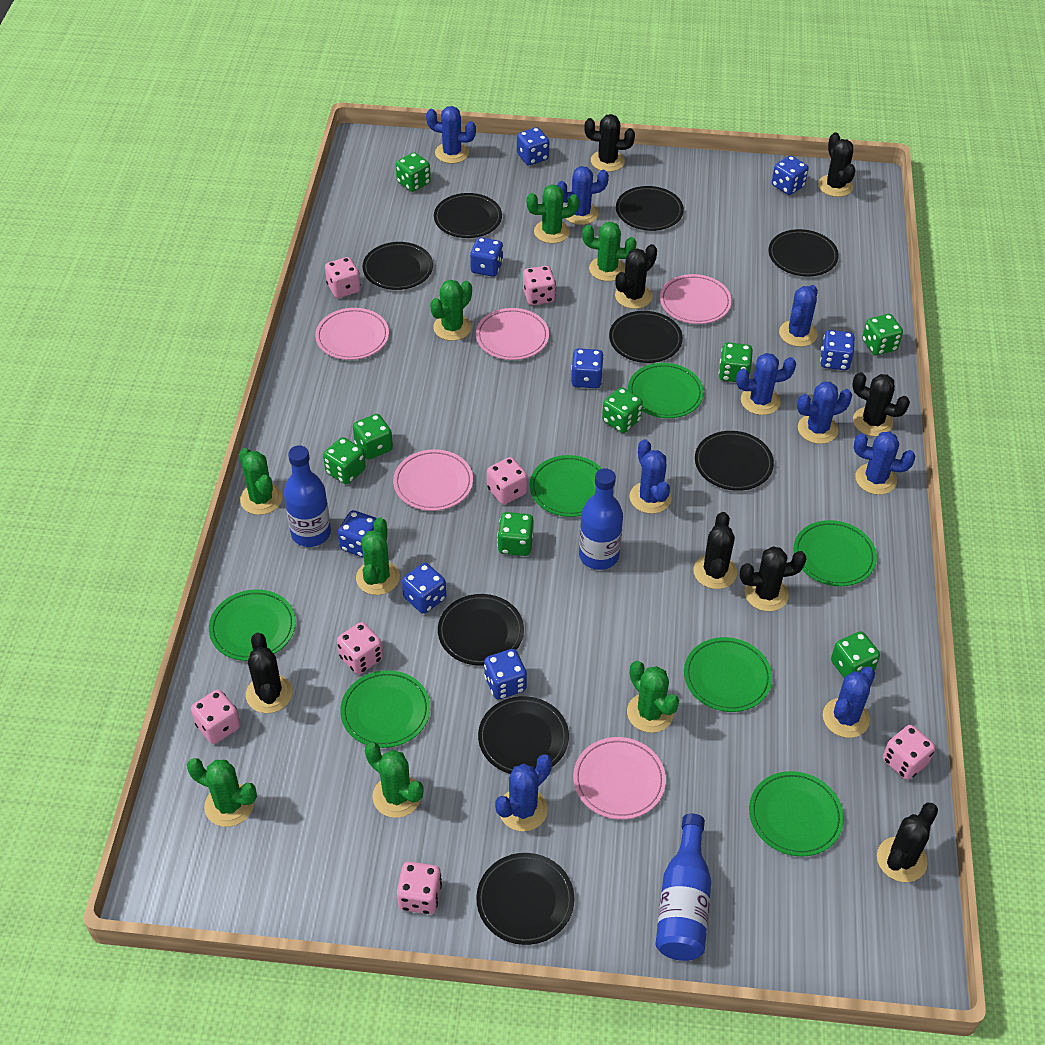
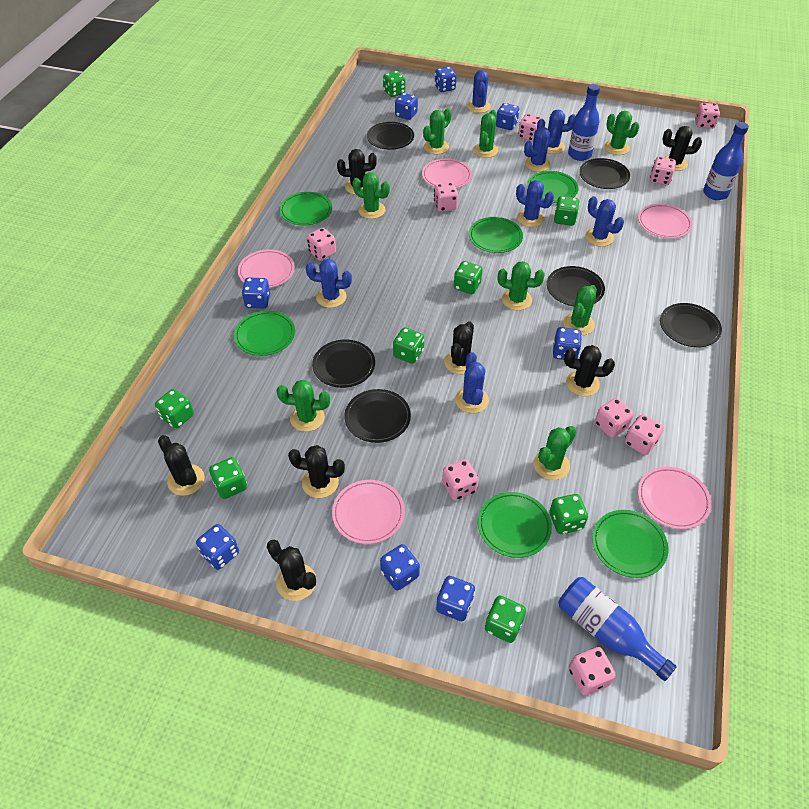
black cactus: [246,633,293,713] [584,114,635,172] [615,244,657,309] [693,512,737,589] [740,546,807,611] [818,132,855,197] [852,372,910,436] [877,803,938,882] = 8 -> [158,435,205,496] [267,540,317,601] [288,445,345,498] [337,149,377,195] [444,321,477,375] [564,345,615,396] [663,126,702,171] = 7
black plate: [363,242,433,290] [434,193,502,238] [438,594,524,666] [476,853,574,945] [478,696,569,774] [609,311,683,363] [616,186,684,231] [695,431,774,491] [768,229,839,276] = 9 -> [312,339,375,388] [344,389,411,443] [367,122,414,150] [547,266,605,306] [579,158,630,189] [660,303,722,347] = 6
blue cactus: [426,106,476,164] [495,754,552,831] [557,166,609,225] [630,439,671,514] [736,353,796,415] [779,285,818,347] [797,382,852,444] [823,667,875,738] [854,432,915,495] = 9 -> [306,259,352,308] [455,352,489,413] [467,70,491,113] [516,180,554,227] [524,127,559,172] [537,109,576,154] [585,196,624,247] = 7
green plate: [209,589,296,661] [340,670,430,748] [530,455,602,517] [628,363,704,418] [684,637,772,712] [749,771,844,857] [793,520,877,586] = 7 -> [234,311,295,356] [280,192,332,226] [469,217,523,253] [478,492,552,558] [527,171,579,203] [592,510,669,578] = 6
pink dice: [191,690,240,744] [325,257,361,298] [337,622,383,674] [397,862,442,914] [487,457,527,504] [523,266,556,305] [883,725,935,780] = 7 -> [307,228,336,261] [434,183,458,212] [442,459,479,500] [518,114,542,142] [569,647,616,695] [595,398,634,438] [625,414,664,455] [650,157,676,185] [695,103,720,129] = 9

